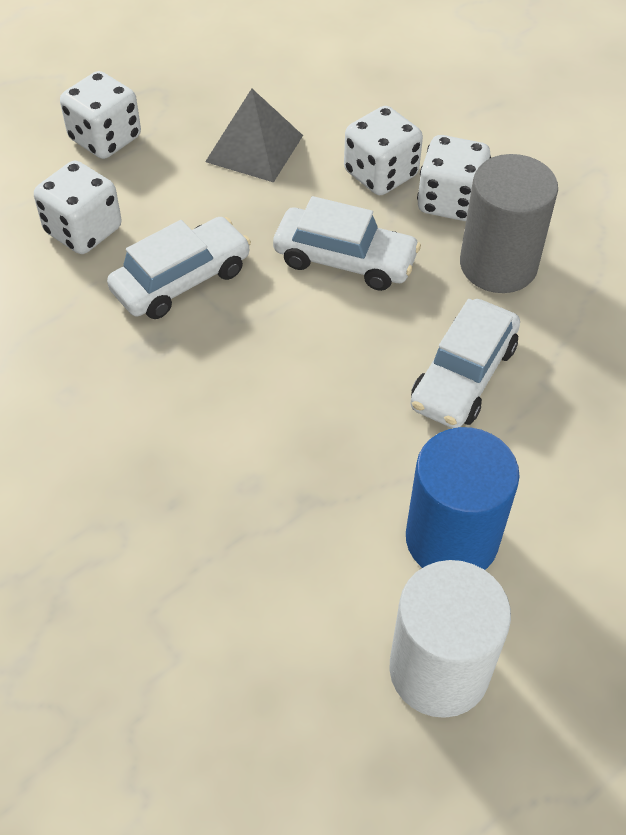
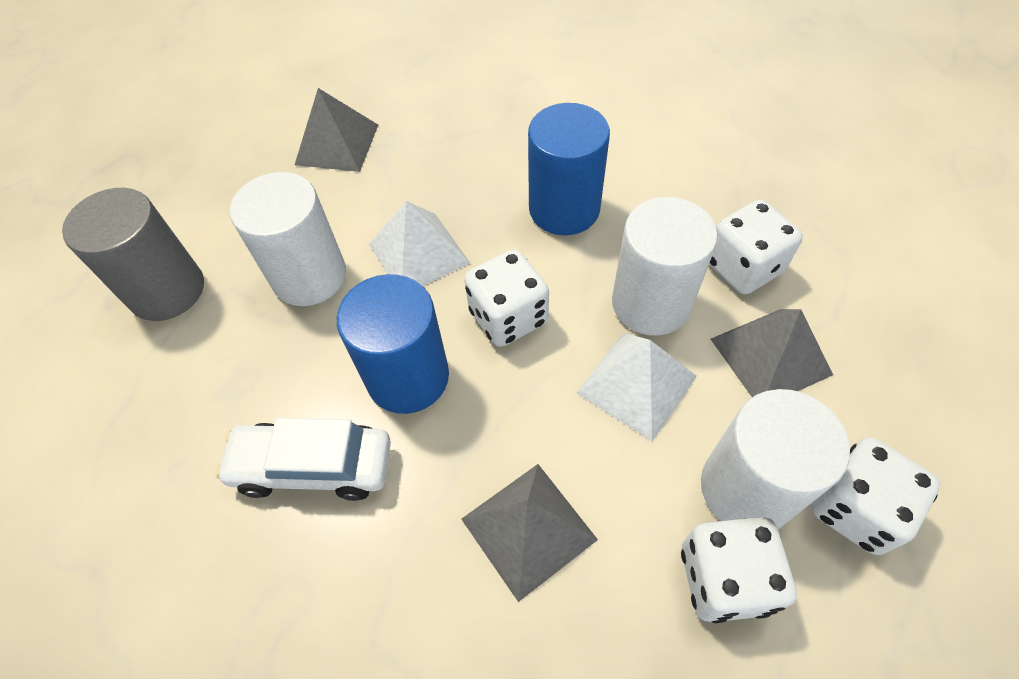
blue cylinder: [406,427,520,570] = 1 -> [337,274,449,414] [528,103,610,235] = 2
grey pyramid: [205,89,303,183] = 1 -> [295,88,378,172] [461,464,598,602] [711,309,833,397] = 3
white car: [107,217,251,319] [273,196,421,291] [410,299,520,428] = 3 -> [215,418,391,501] = 1
white cylinder: [389,560,511,718] = 1 -> [230,172,346,306] [612,197,718,335] [701,389,850,529] = 3
white pyramid: none = 0 -> [369,201,470,286] [576,333,697,441] = 2

